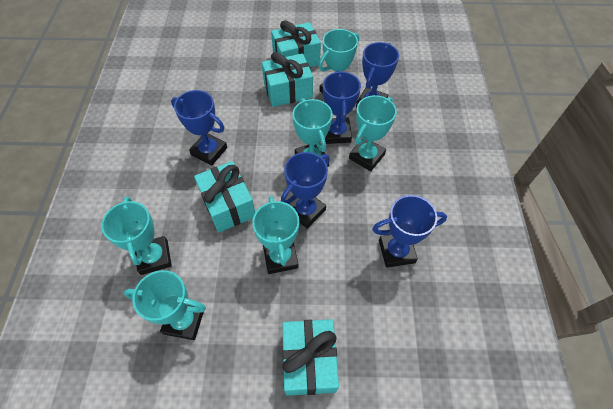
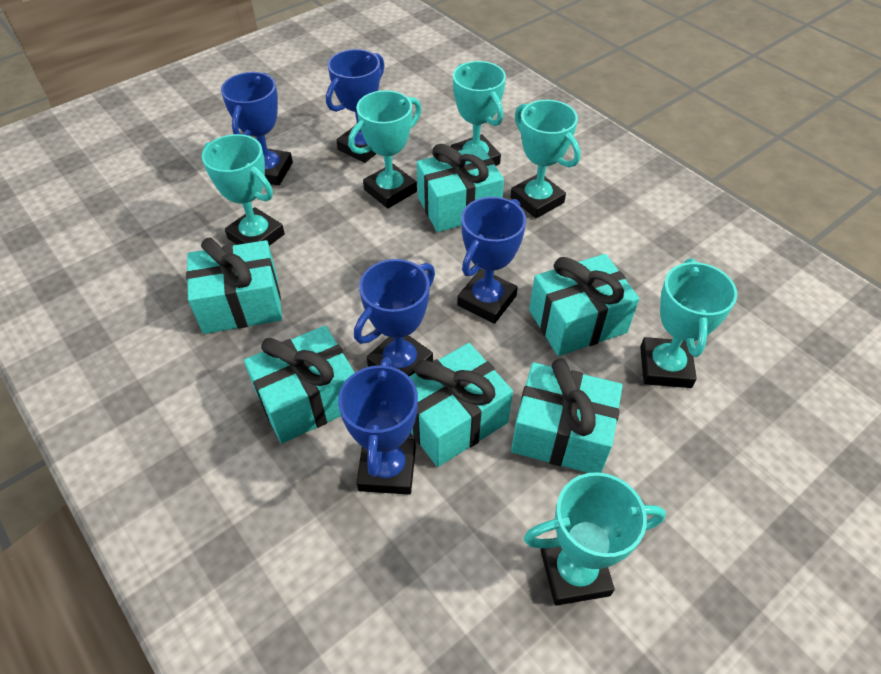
turquoise gift: [194,161,255,233] [262,52,313,107] [271,20,321,67] [282,319,339,396] = 4 -> [186,237,282,334] [244,325,355,444] [409,343,513,467] [417,144,504,232] [511,359,623,473] [529,254,639,356] = 6

